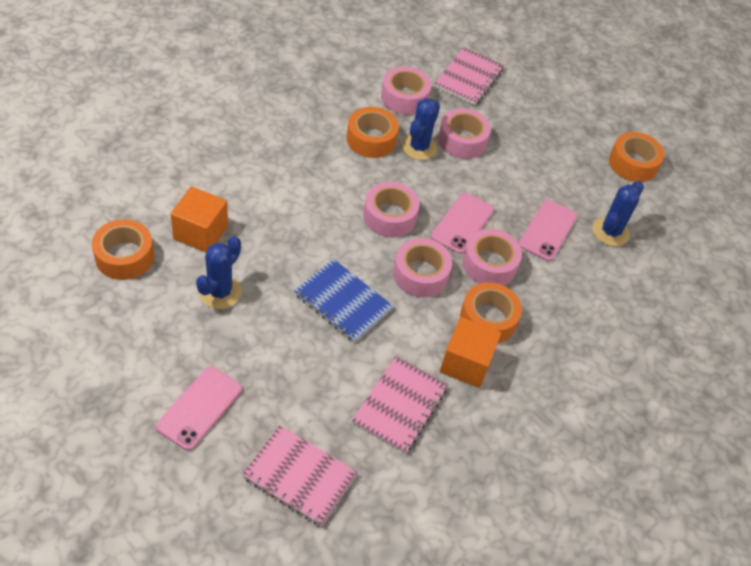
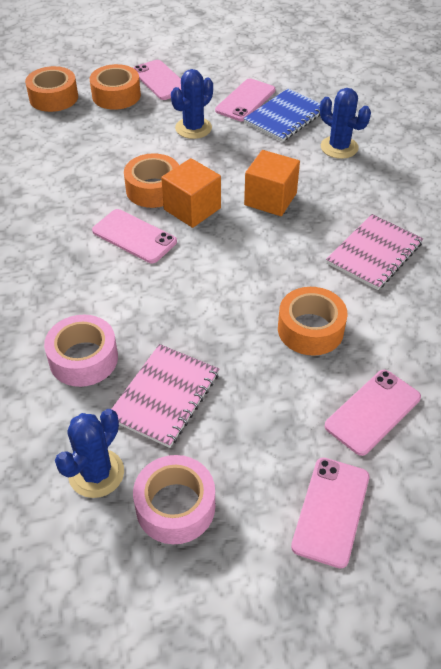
pink notebook: [242,425,358,527] [352,356,448,454] [434,47,504,105] = 3 -> [112,344,219,448] [326,214,423,290] = 2
pink phone: [156,367,242,450] [431,193,494,254] [518,200,578,261] = 3 -> [92,209,177,263] [133,60,181,100] [215,78,275,121] [291,458,369,569] [324,370,421,456] = 5
pink tape: [363,182,419,237] [381,66,432,115] [393,238,452,297] [438,108,491,159] [463,229,522,285] = 5 -> [44,315,118,387] [133,455,215,544] = 2

